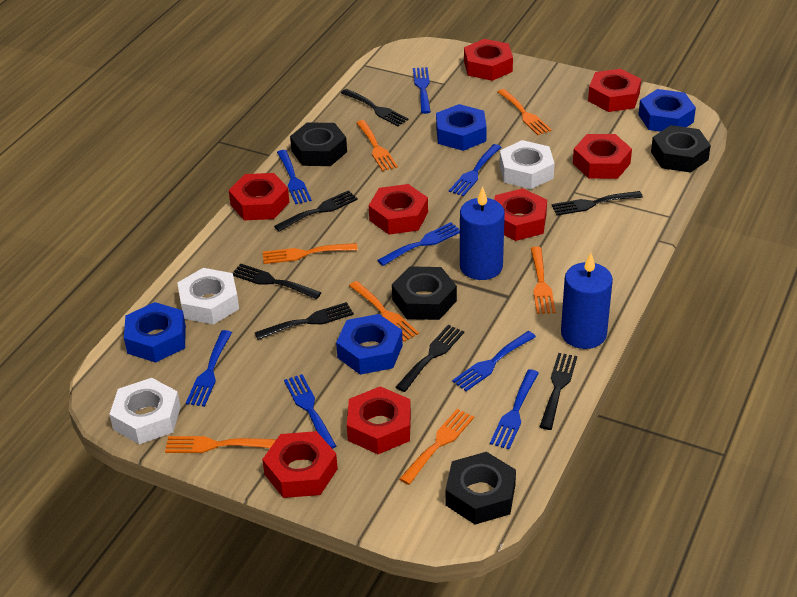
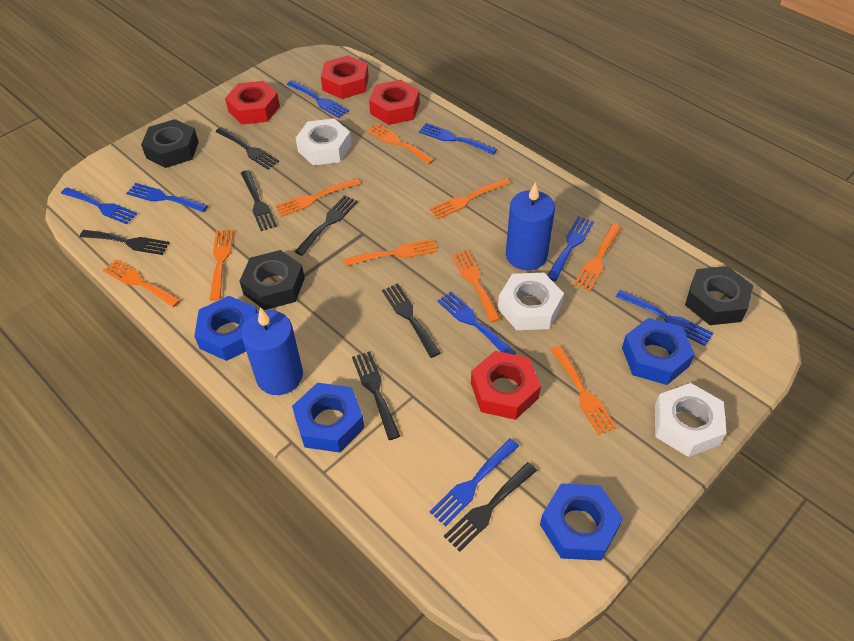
black nut: [290,122,347,166] [392,266,457,320] [445,452,516,524] [651,125,711,173] = 4 -> [141,119,199,168] [239,250,305,310] [685,266,753,325] = 3
orange fork: [165,436,276,453] [263,243,358,264] [349,281,419,342] [356,120,398,171] [400,409,474,485] [497,89,551,135] [531,246,555,314] = 7 -> [103,259,181,307] [210,230,233,301] [275,178,360,217] [344,239,438,266] [367,123,435,164] [429,178,510,219] [452,250,501,322] [551,346,617,435] [574,224,622,291] = 9
red nut: [229,173,289,220] [262,431,338,498] [347,386,411,454] [369,184,428,235] [464,39,513,81] [494,188,547,241] [573,134,632,179] [588,69,641,112] = 8 -> [225,81,280,124] [321,55,369,99] [369,80,420,125] [471,351,541,420] = 4

